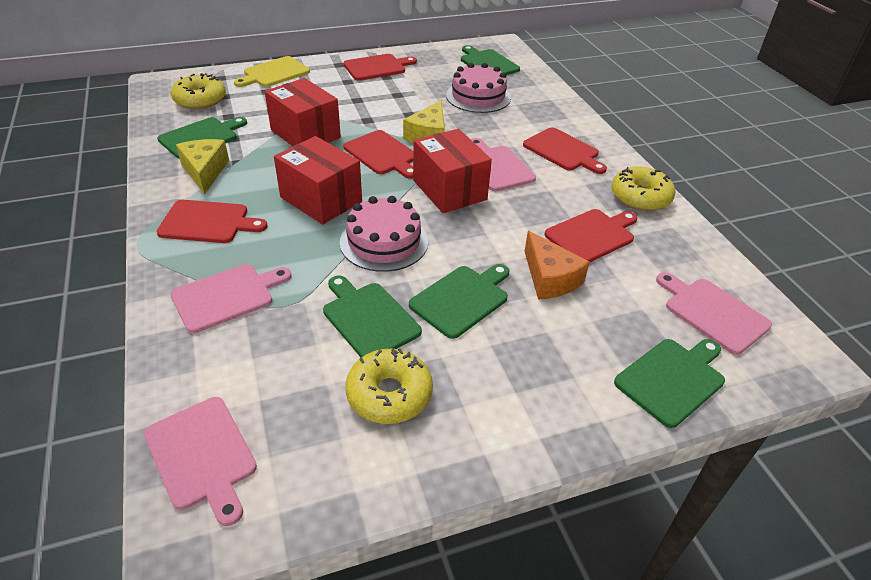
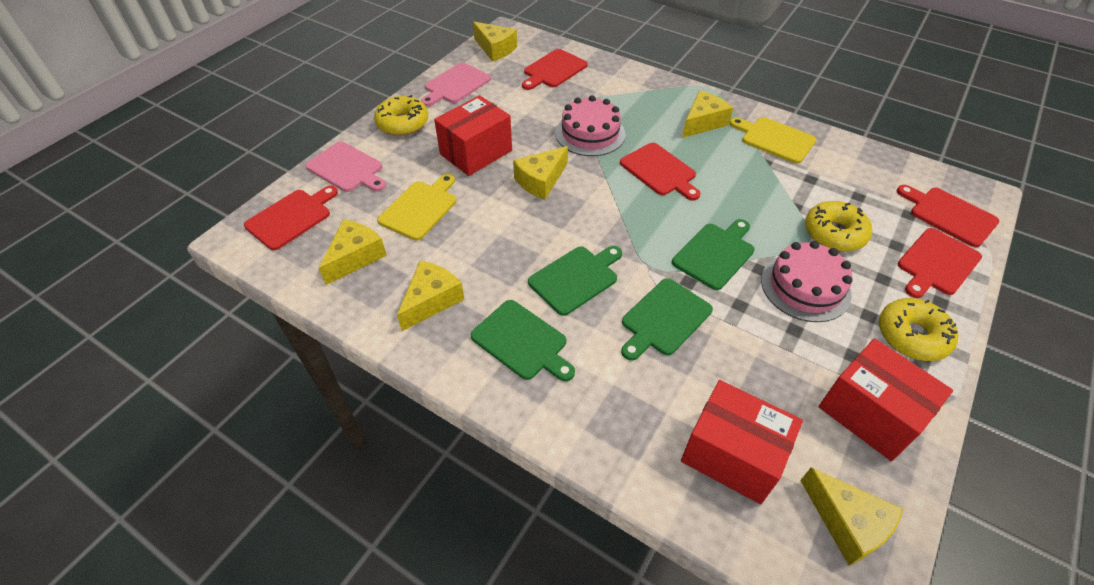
green cutting board: [157,117,247,159] [323,275,422,357] [409,264,510,339] [461,45,520,75] [614,339,725,428] = 5 -> [470,300,575,381] [528,246,622,316] [621,278,713,361] [672,219,755,290] = 4
orange cheese: [524,231,590,300] = 1 -> none = 0
pink cutting board: [144,397,257,526] [170,264,292,333] [471,138,536,191] [656,272,772,354] = 4 -> [306,142,386,192] [421,63,491,107] = 2
yellow cheese: [176,139,229,194] [403,100,445,143] = 2 -> [319,219,387,285] [397,261,464,331] [473,21,517,61] [513,146,568,200] [682,90,733,138] [800,467,903,566] = 6
yellow cutting board: [234,56,310,87] = 1 -> [377,174,457,240] [730,117,817,164] = 2

